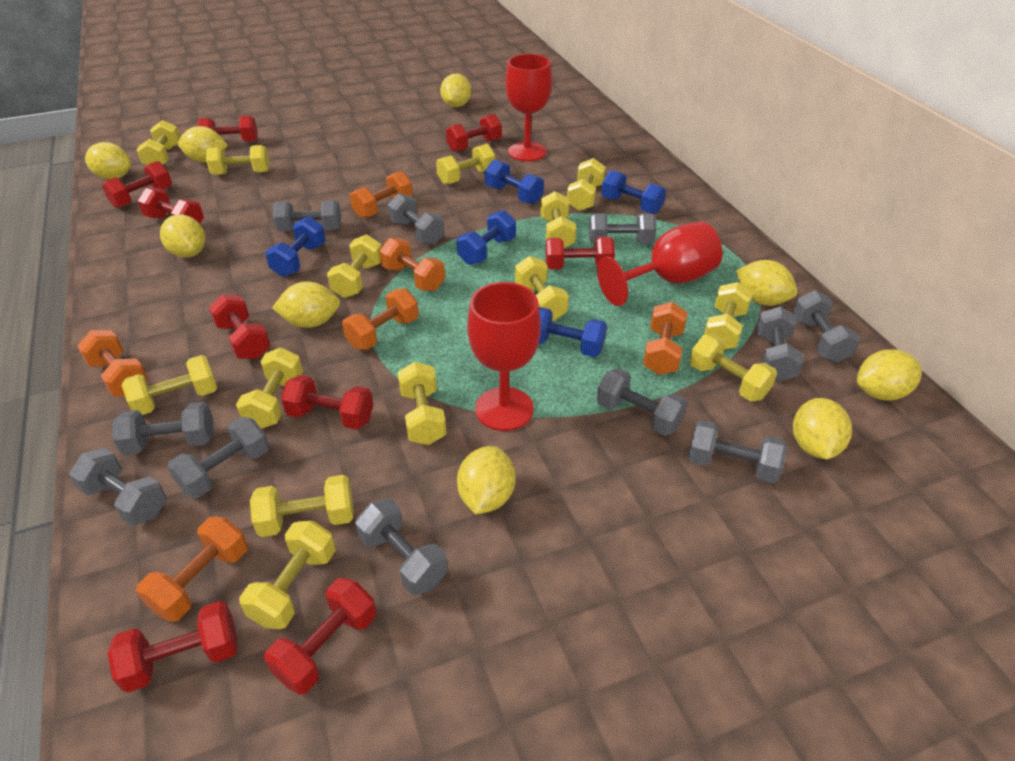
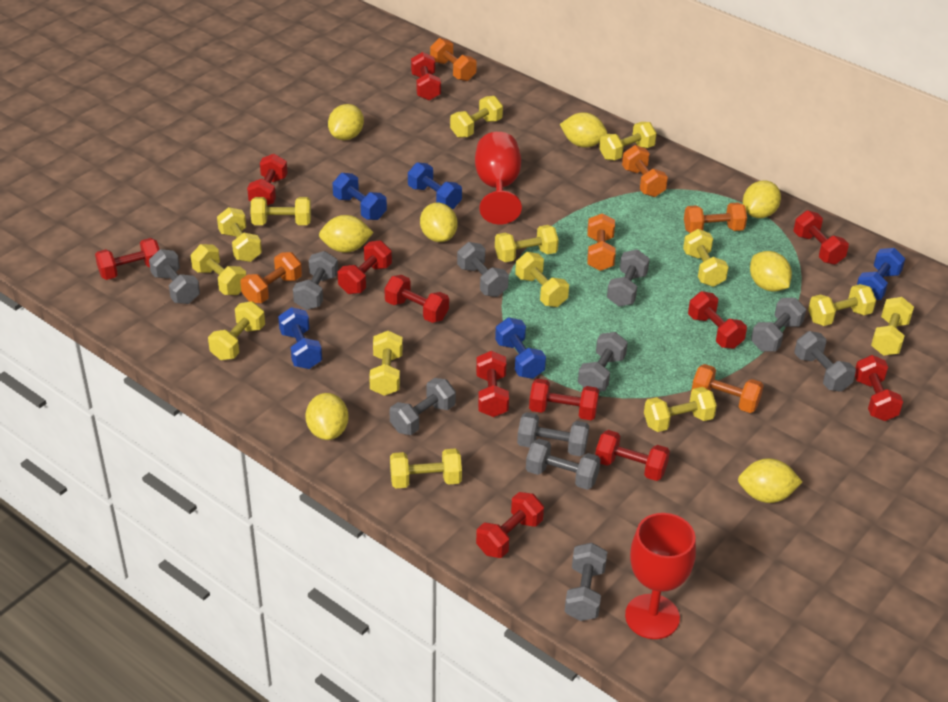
red dumbbell: [102,161,172,208] [107,601,237,693] [138,188,204,224] [198,116,258,142] [209,294,270,359] [264,578,376,695] [281,375,373,430] [446,114,502,152] [545,237,615,269] = 9 -> [95,238,160,280] [247,154,288,206] [338,240,392,294] [385,275,449,323] [411,52,441,101] [476,351,509,417] [476,492,544,558] [529,379,599,420] [595,430,670,481] [688,291,747,349] [793,210,849,265] [855,355,903,421] = 12
red goblet: [467,282,541,431] [505,54,552,161] [597,222,722,306] = 3 -> [475,132,522,224] [625,513,696,639] = 2
yellow lemon: [85,142,131,179] [160,214,205,258] [178,126,228,163] [272,282,340,328] [440,74,471,107] [457,446,516,514] [736,260,797,306] [793,398,852,459] [857,349,922,400] = 9 -> [305,393,349,440] [319,215,374,253] [328,104,364,140] [420,203,458,242] [560,112,608,147] [738,458,802,503] [743,181,781,218] [750,251,792,291] = 8

